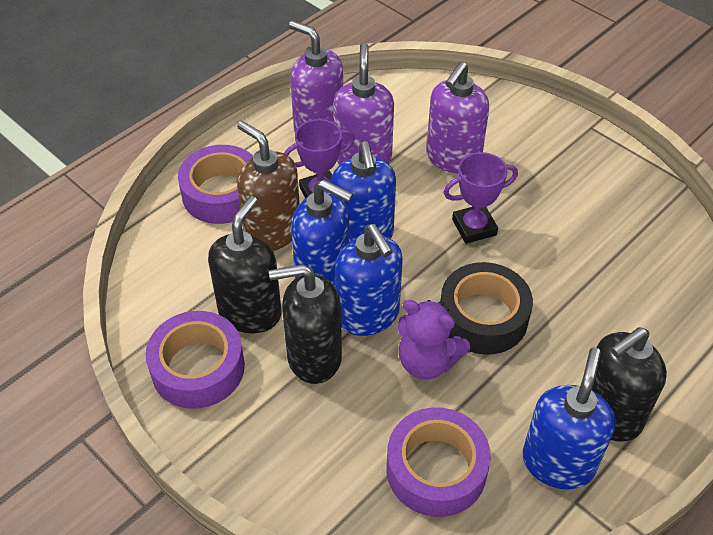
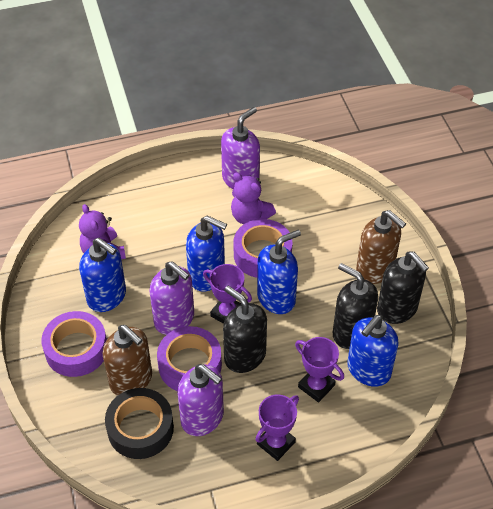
brown soap dispenser: [237,121,300,251] = 1 -> [103,325,152,396] [356,210,406,284] = 2
purple teddy bear: [398,300,470,379] = 1 -> [79,204,126,259] [231,172,276,224] = 2
purple trophy: [284,119,355,198] [443,152,518,244] = 2 -> [203,264,252,324] [255,394,299,461] [295,337,344,402] = 3

